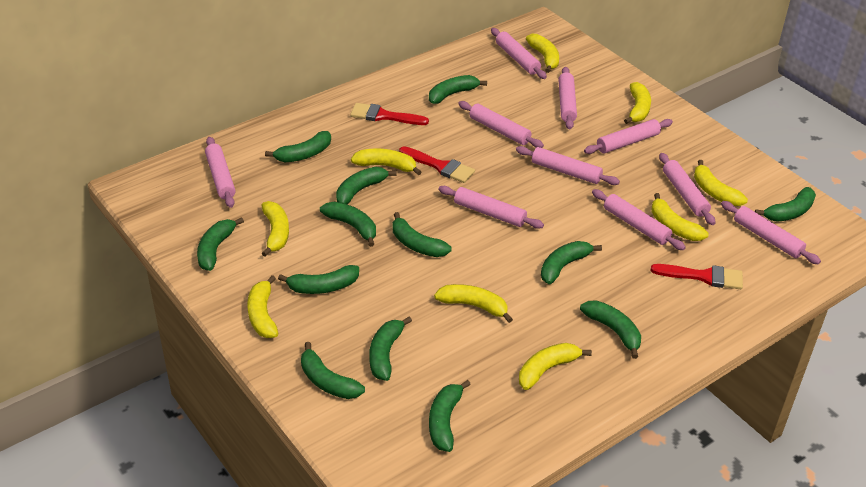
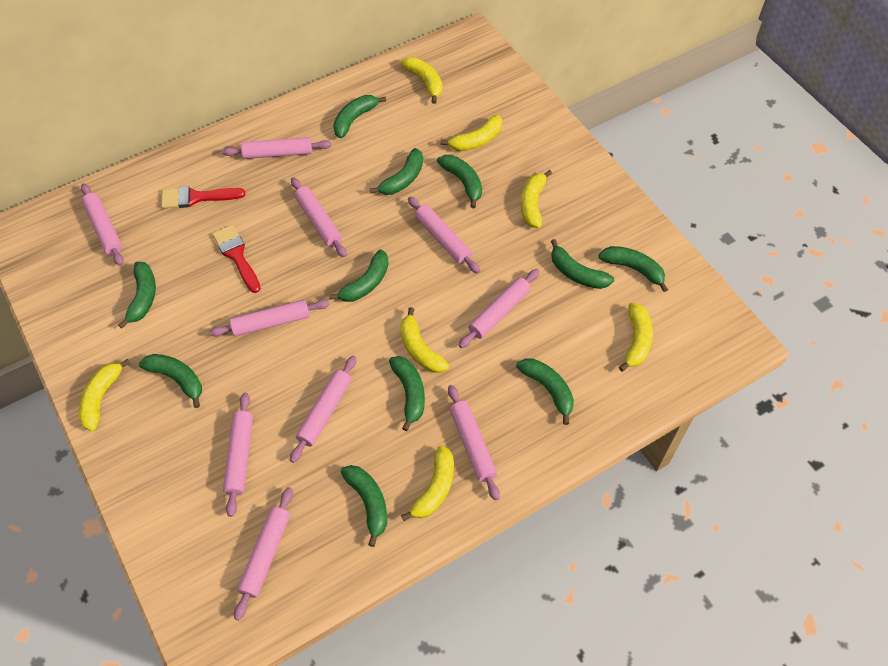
green banana: [197,217,244,271] [265,131,331,162] [278,265,359,294] [301,342,365,399] [320,202,376,247] [336,167,397,204] [369,316,412,381] [393,212,452,257] [429,75,487,104] [429,380,471,452] [541,241,602,284] [580,300,641,359] [755,187,816,222] = 13 -> [118,262,156,329] [139,354,202,408] [329,249,389,302] [333,95,386,138] [341,465,387,547] [370,148,423,195] [389,356,425,431] [437,155,482,208] [516,358,574,425] [551,239,614,289] [599,246,668,292] = 11
red brush: [350,103,429,125] [399,146,475,183] [651,264,743,289] = 3 -> [161,186,245,208] [212,225,261,293] = 2
yellow banana: [247,275,279,338] [261,201,289,257] [351,149,421,175] [434,284,513,323] [519,343,592,390] [526,34,559,73] [624,82,651,124] [651,193,709,241] [694,160,748,206] = 9 -> [79,359,130,432] [400,307,449,373] [401,57,442,104] [401,445,454,521] [440,115,502,151] [521,170,552,228] [619,303,653,372] = 7

